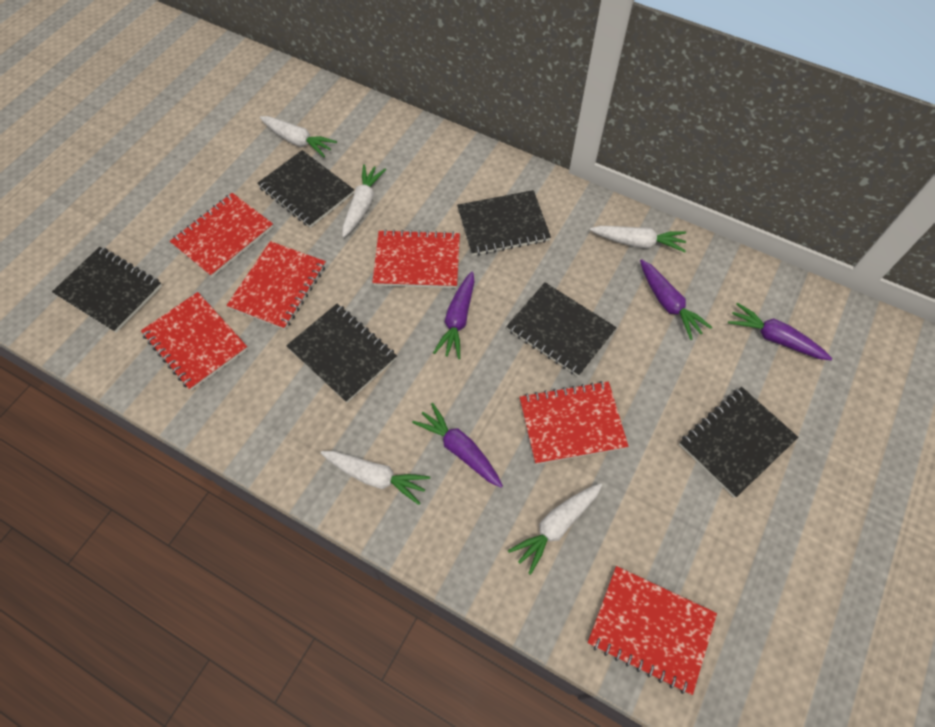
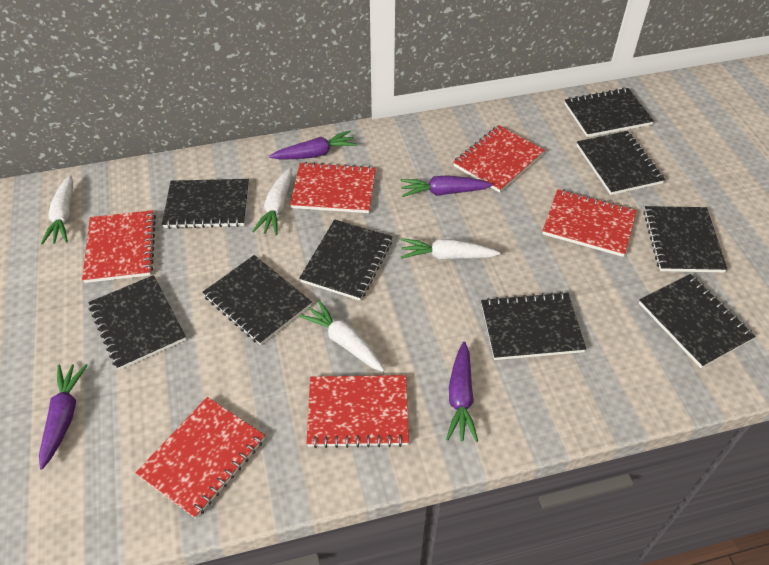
black notebook: [52,247,162,333] [257,150,354,228] [286,304,397,403] [457,190,551,256] [506,282,617,377] [679,387,798,498] = 6 -> [88,275,186,370] [162,179,249,229] [202,255,312,345] [299,219,393,301] [481,292,586,360] [564,88,654,137] [576,131,665,195] [639,274,756,368] [643,206,727,272] = 9
white carrot: [260,116,337,157] [321,451,430,505] [342,164,386,237] [508,483,602,575] [590,226,686,252] = 5 -> [41,175,73,245] [252,168,292,236] [299,300,384,372] [401,238,500,260] = 4

